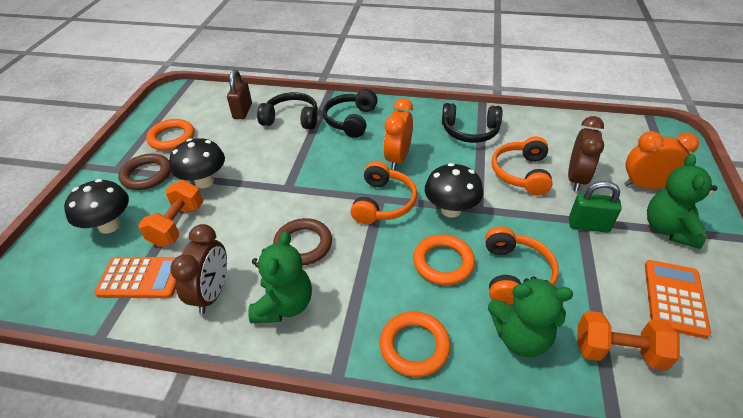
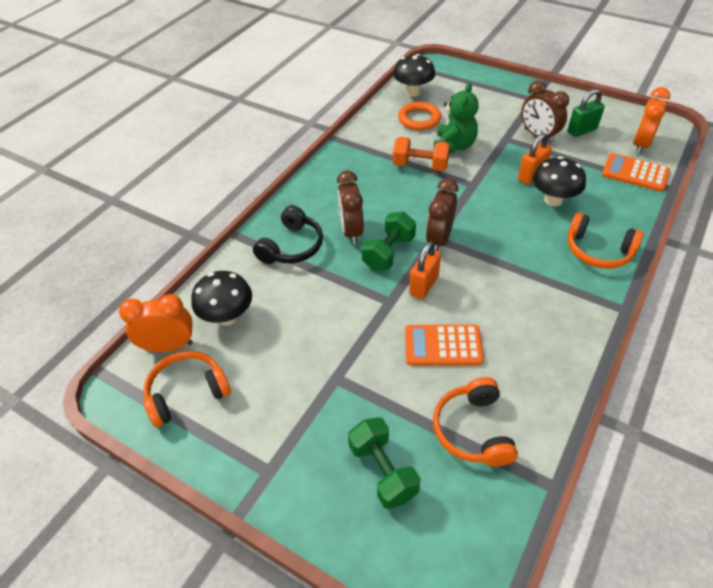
black headphones: [257,92,318,129] [323,89,378,138] [442,103,502,143] = 3 -> [253,205,323,264] = 1
brown clock: [170,224,227,314] [568,116,604,192] = 2 -> [337,171,364,245] [426,178,458,251] [521,80,569,143] = 3
brown padlock: [227,70,252,119] = 1 -> none = 0
brown ring: [118,154,171,190] [273,218,332,266] = 2 -> none = 0
green dumbbell: none = 0 -> [348,417,421,509] [361,212,416,271] = 2
green teddy bear: [248,231,312,323] [488,276,573,357] [647,154,718,249] = 3 -> [434,82,478,153] = 1
orange dumbbell: [138,180,203,247] [577,311,680,370] = 2 -> [393,137,450,171] = 1
orange padlock: none = 0 -> [409,241,441,299] [518,133,552,185] = 2
orange ring: [146,119,195,151] [380,311,451,377] [413,234,475,285] = 3 -> [398,102,441,130] = 1

